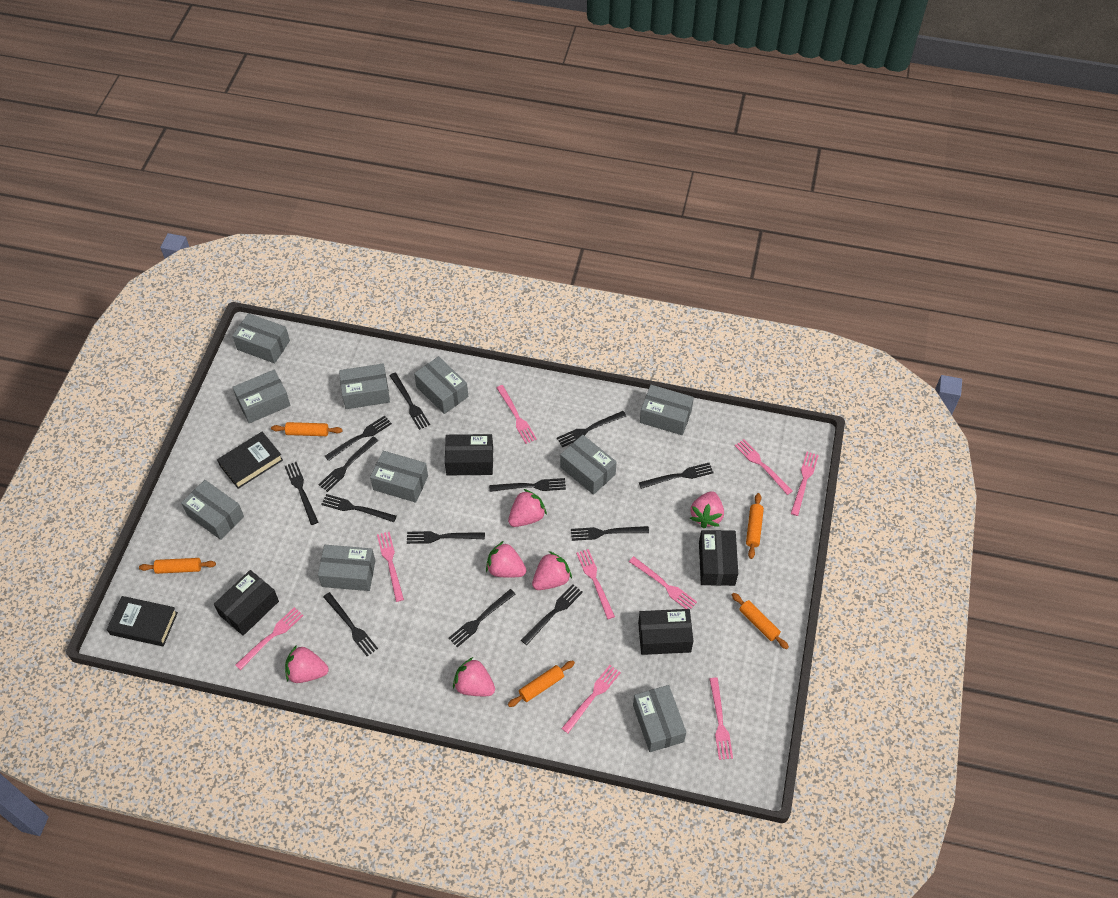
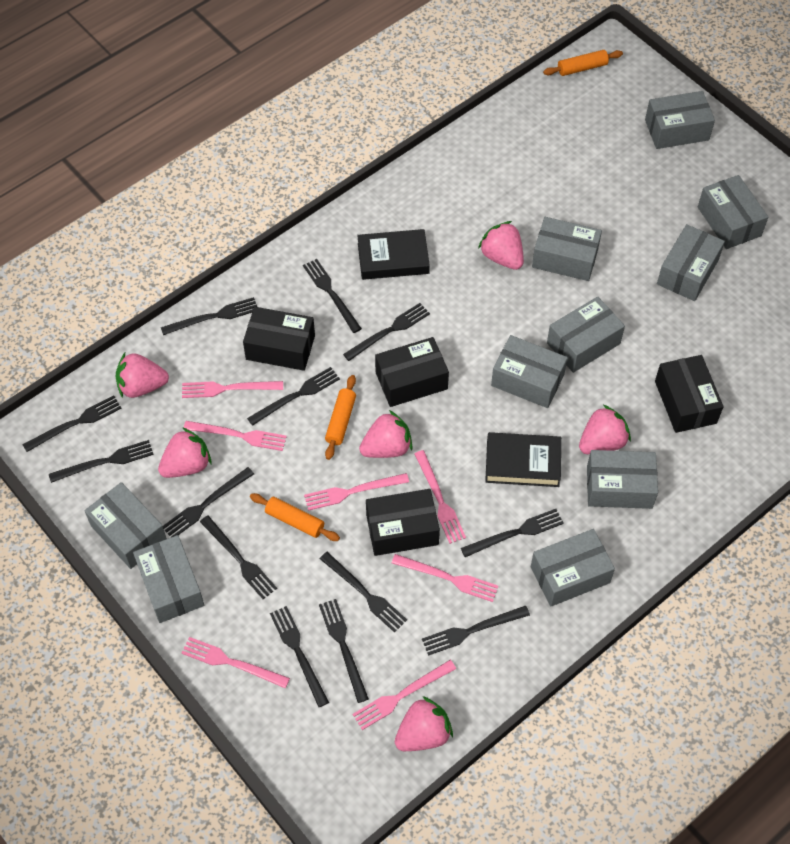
orange rolling pin: [139,558,216,574] [271,422,342,436] [508,661,575,707] [732,593,789,649] [746,493,764,559] = 5 -> [250,493,340,541] [325,375,356,460] [543,50,623,76] = 3
pink fork: [235,607,304,670] [377,532,404,602] [497,385,537,444] [561,665,621,733] [576,549,615,619] [629,556,697,609] [710,678,733,760] [735,439,793,495] [791,452,819,516] = 9 -> [182,381,283,398] [182,637,290,688] [183,421,287,451] [304,473,409,511] [352,660,456,730] [392,554,498,602] [414,450,466,544] = 7

